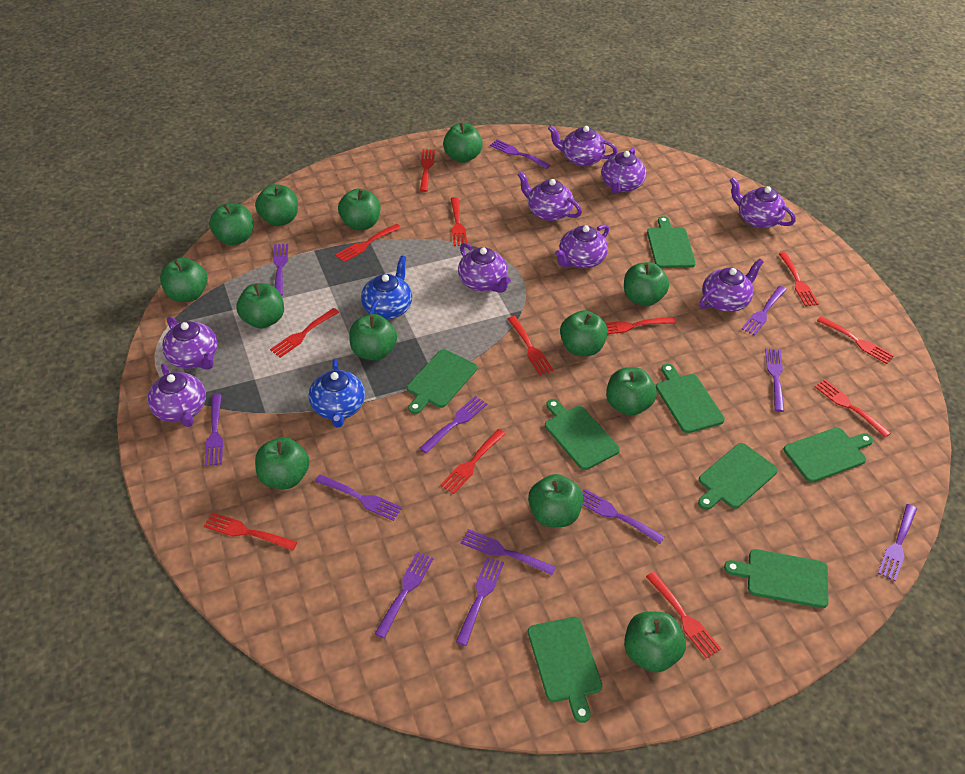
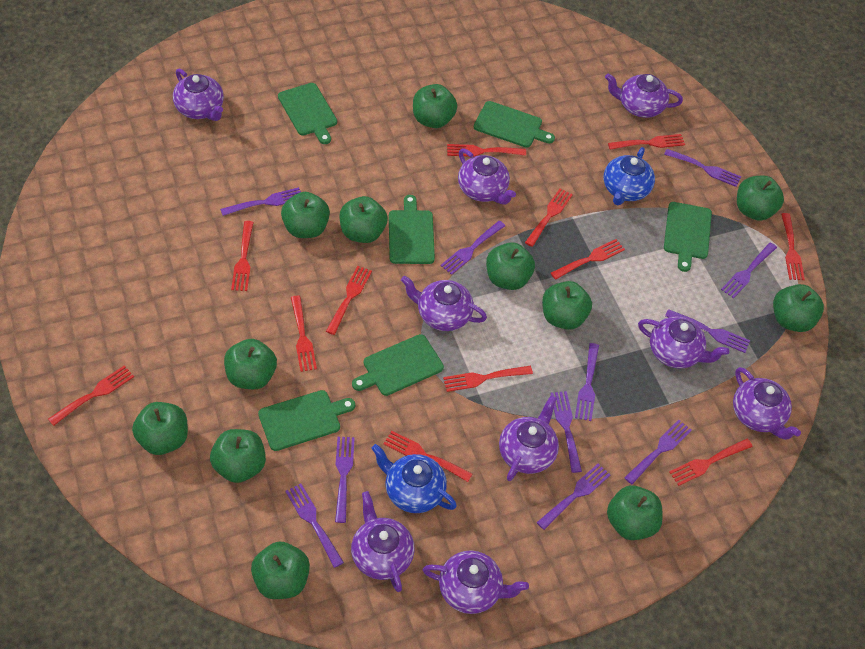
green apple: [160,258,208,302] [209,203,253,245] [237,283,284,329] [255,184,298,226] [255,437,310,489] [338,189,380,230] [349,314,397,361] [443,123,483,163] [528,474,583,527] [560,310,608,356] [606,367,657,416] [624,262,669,306] [624,612,686,673] = 13 -> [132,402,188,455] [210,429,266,483] [224,339,277,389] [251,542,310,599] [281,192,330,238] [340,196,388,243] [413,84,457,128] [486,242,535,290] [542,281,592,330] [607,486,663,540] [737,176,784,221] [773,284,824,332] = 12
green cutting board: [407,349,477,414] [528,617,602,723] [545,399,620,470] [647,216,696,268] [656,364,725,433] [698,443,778,510] [724,549,829,608] [784,427,873,483] = 8 -> [258,390,355,451] [278,83,337,144] [352,334,444,396] [389,195,435,264] [474,101,555,148] [664,202,712,272] = 6
purple fork: [205,394,223,466] [273,244,288,296] [315,474,402,521] [375,552,434,638] [420,396,487,453] [456,557,504,646] [461,529,556,576] [490,139,551,169] [582,489,665,544] [742,286,787,336] [765,348,784,412] [878,504,917,581] = 12 -> [220,187,301,216] [285,484,344,568] [335,437,355,523] [440,221,505,275] [536,464,610,530] [550,391,582,473] [575,343,599,421] [624,420,692,484] [664,149,741,187] [665,309,750,353] [721,243,777,298] = 11

